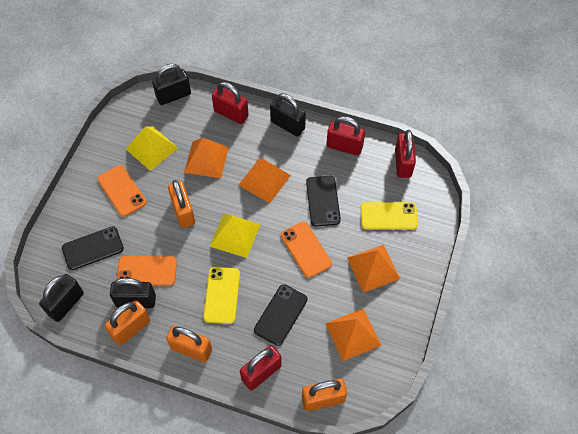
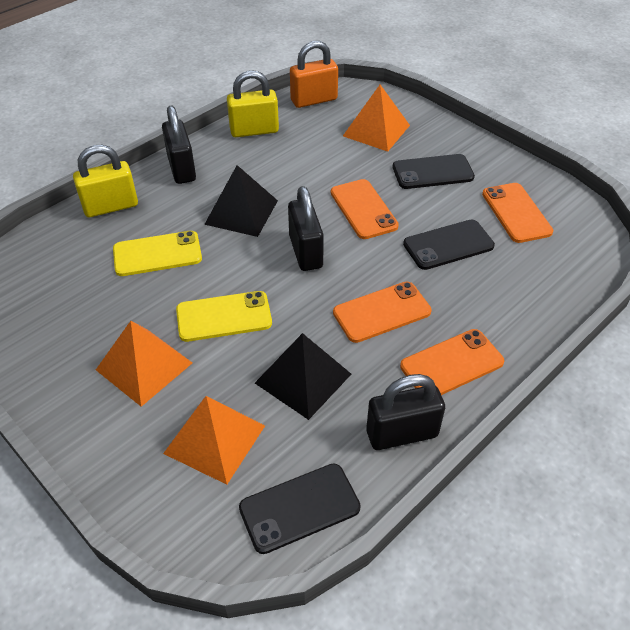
black padlock: [39,274,84,322] [110,278,156,308] [152,64,191,105] [270,93,306,136] = 4 -> [162,105,196,184] [288,186,324,271] [366,374,445,450] = 3
black pyramid: none = 0 -> [204,165,278,237] [255,333,351,420] = 2
orange padlock: [105,300,150,346] [166,325,212,362] [168,180,195,228] [302,378,347,411] = 4 -> [290,41,338,108] = 1
orange phone: [97,165,146,217] [117,256,177,286] [281,222,332,278] = 3 -> [331,179,399,239] [333,281,432,343] [400,329,504,395] [482,183,553,243] = 4
orange pyramid: [184,138,229,178] [239,158,291,203] [325,308,382,361] [347,245,400,293] = 4 -> [96,321,192,407] [163,396,265,485] [343,85,410,152] = 3
red padlock: [212,82,249,124] [240,345,282,390] [327,116,365,156] [395,130,416,178] = 4 -> none = 0
yellow padlock: none = 0 -> [73,145,138,217] [227,70,279,137] = 2
yellow pyramid: [126,126,178,171] [209,213,260,258] = 2 -> none = 0

